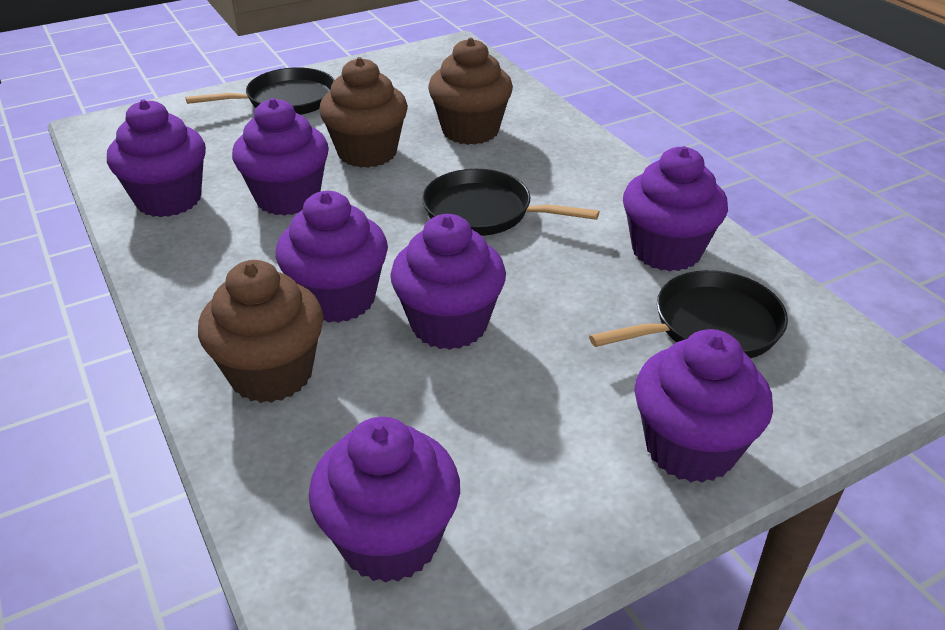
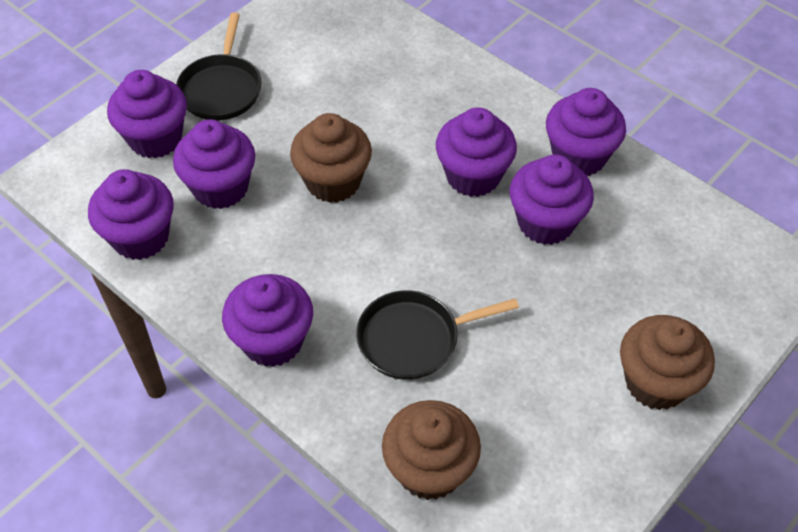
black pan: [185,67,335,115] [422,169,599,236] [589,270,788,358] = 3 -> [176,13,262,120] [356,290,519,380] = 2

